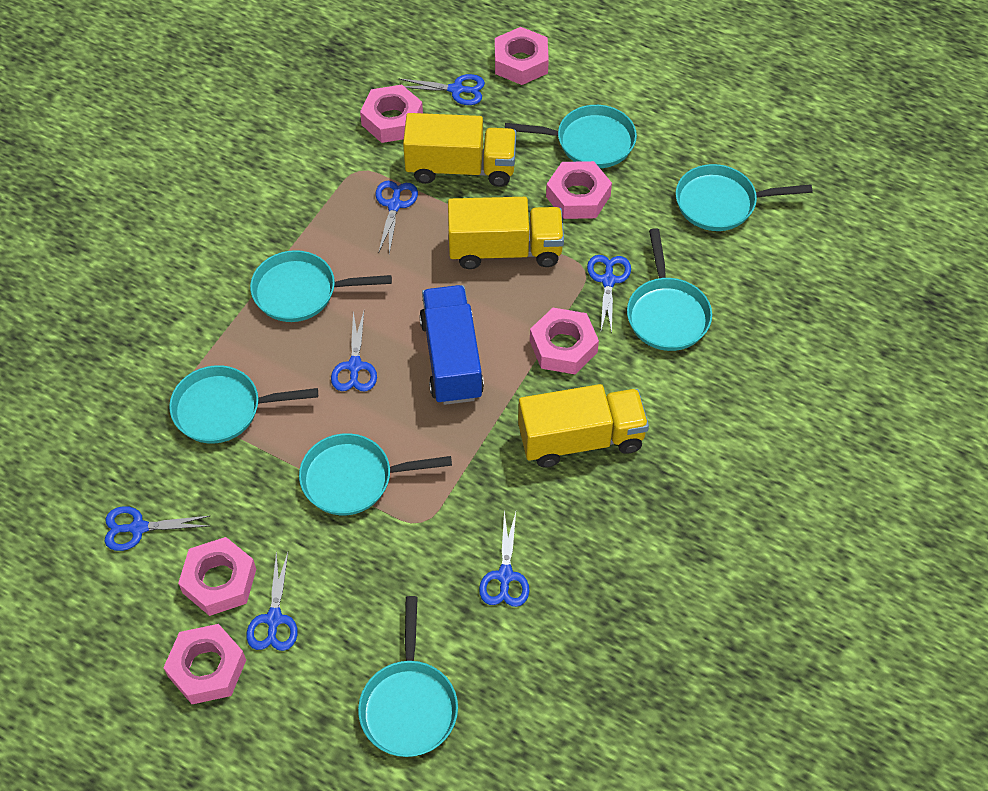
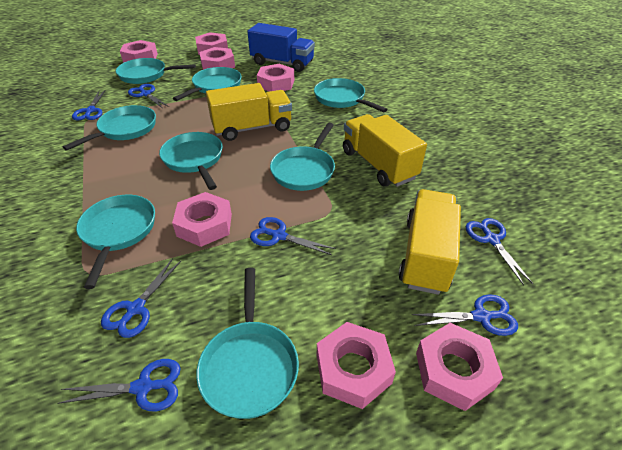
pink nut: [163,624,246,704] [178,537,256,616] [360,85,423,143] [495,27,549,85] [530,308,599,374] [546,161,612,219] = 6 -> [120,40,158,63] [172,192,232,247] [195,32,228,55] [199,47,235,70] [257,64,295,92] [317,322,396,409] [416,323,503,411] = 7
turquoise pan: [169,365,318,443] [250,250,392,322] [299,433,452,515] [358,596,458,757] [505,105,637,168] [627,228,712,351] [676,164,812,231] = 7 -> [62,105,156,151] [76,195,155,289] [116,58,196,84] [159,132,223,190] [173,67,241,101] [196,268,299,419] [270,123,335,191] [314,78,387,112] = 8

